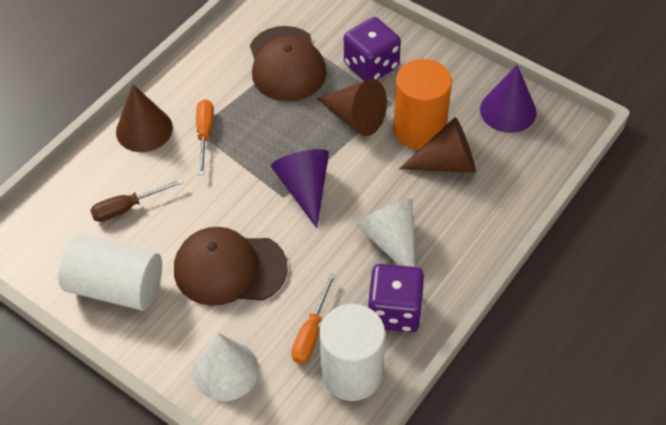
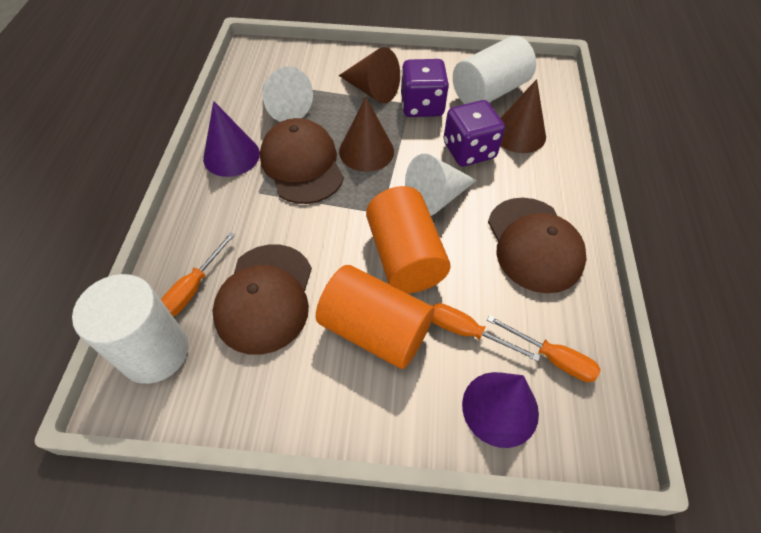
brown cap: [174,227,288,306] [250,26,326,102] = 2 -> [212,244,312,355] [260,118,344,204] [488,198,587,293] = 3
brown screwdriver: [90,178,184,222] = 1 -> none = 0
orange cylinder: [393,59,452,150] = 1 -> [316,265,434,369] [366,186,451,293] = 2
orange screwdriver: [196,99,214,175] [291,273,336,364] = 2 -> [161,232,235,316] [432,303,540,362] [487,315,601,382] = 3

